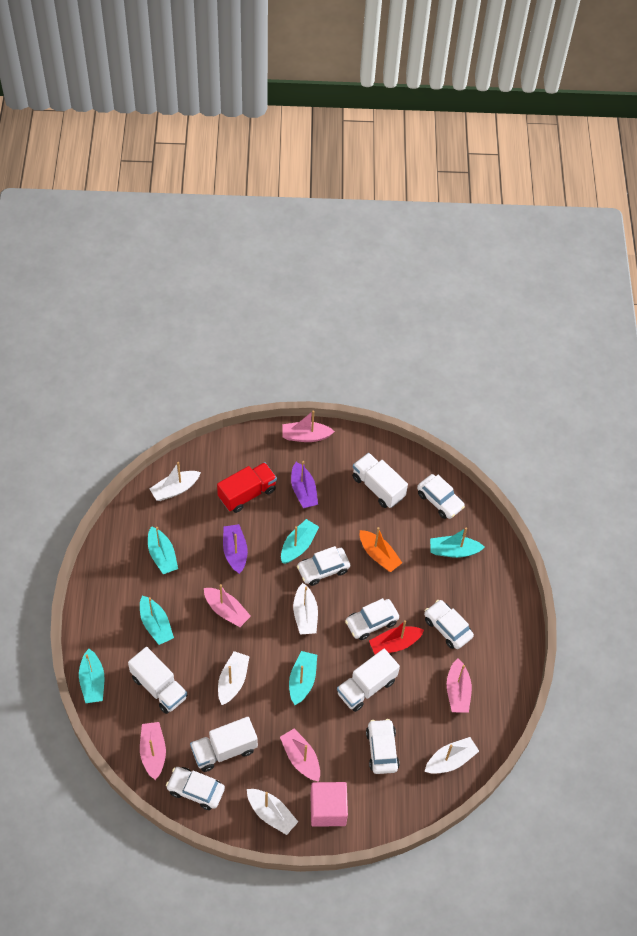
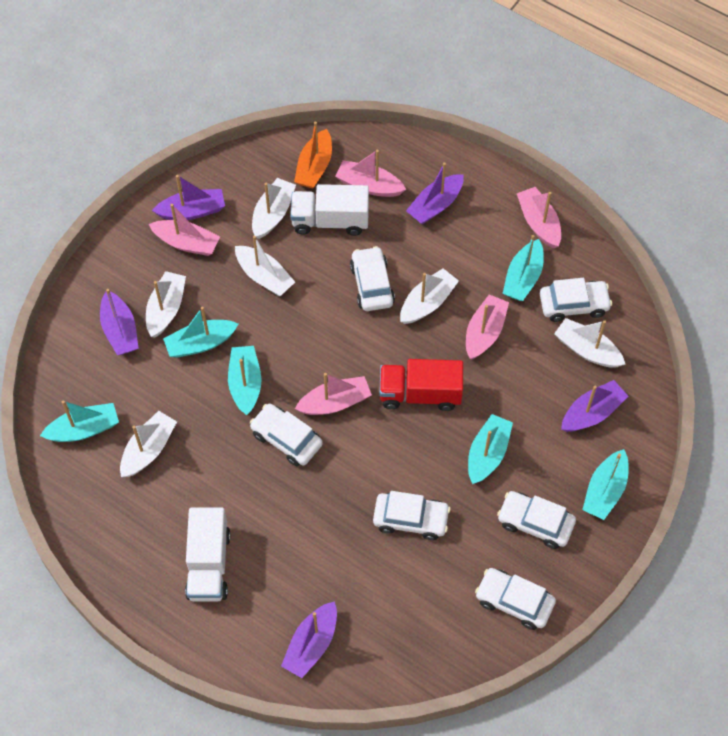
pink cube: [310,782,348,827] = 1 -> none = 0
purple boat: [223,524,248,574] [291,461,318,508] = 2 -> [100,289,139,355] [152,175,225,220] [281,601,337,678] [406,162,464,224] [561,380,628,432] = 5
red boat: [369,620,424,655] = 1 -> none = 0
white boat: [149,462,201,501] [218,651,250,705] [247,789,298,835] [293,583,318,635] [425,737,479,774] = 5 -> [120,411,177,477] [146,271,186,337] [235,236,295,296] [252,178,296,239] [400,268,459,324] [554,318,625,368] = 6
white truck: [128,647,188,714] [190,717,258,772] [337,649,400,712] [352,453,408,508] = 4 -> [185,507,231,602] [290,184,369,236] = 2

